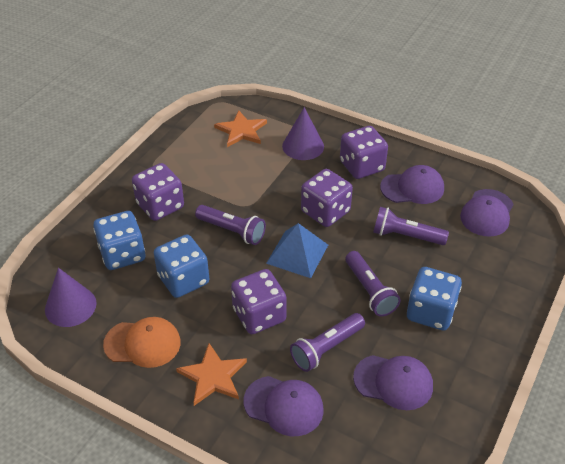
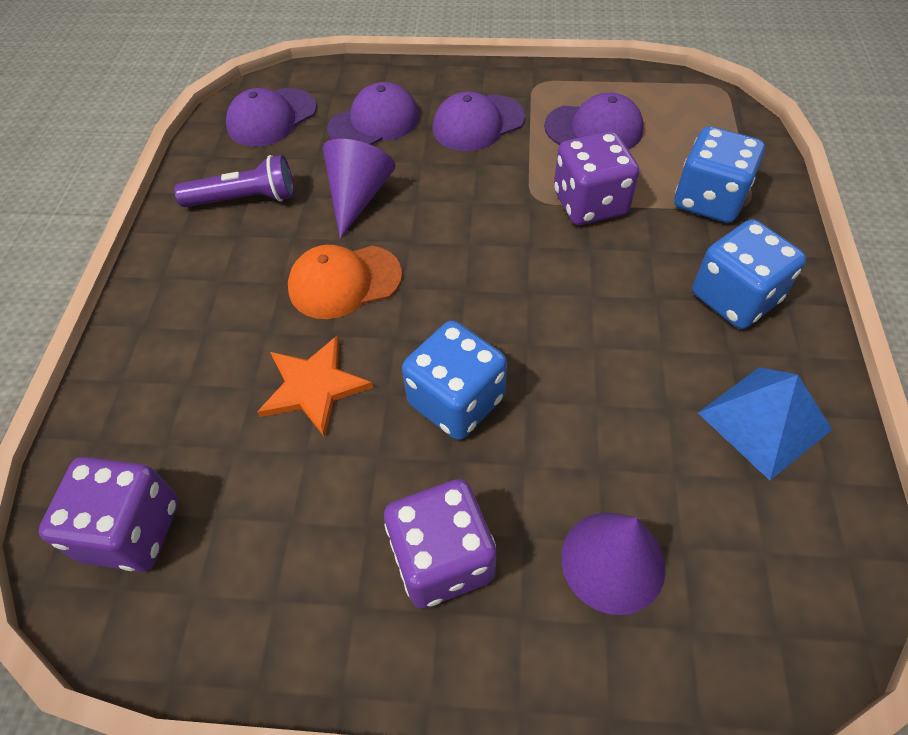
orange star: [176,343,247,406] [214,110,267,147] = 2 -> [257,335,373,438] = 1
purple dice: [132,163,184,221] [231,269,287,334] [301,169,353,227] [340,126,388,179] = 4 -> [39,457,178,572] [384,479,497,608] [554,131,639,225] = 3
purple flashlight: [195,205,266,245] [290,313,365,372] [345,251,401,317] [373,207,449,245] = 4 -> [174,155,294,207] = 1

